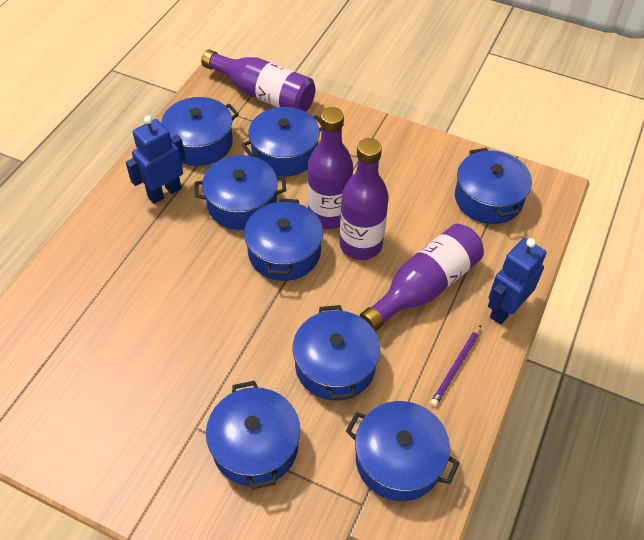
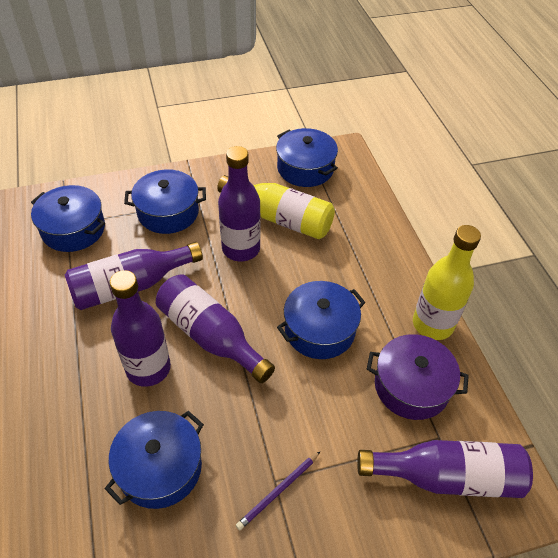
blue pot: [161,97,239,166] [194,155,286,230] [206,381,300,489] [241,107,322,176] [244,198,323,281] [293,305,380,401] [346,401,459,501] [455,148,532,224] = 8 -> [31,185,105,252] [105,411,204,509] [124,169,206,234] [276,128,338,187] [277,281,366,359] = 5
blue robot: [126,115,185,204] [488,238,546,325] = 2 -> none = 0
purple bottle: [201,49,315,112] [308,107,353,229] [339,138,389,260] [359,224,484,332] = 4 -> [65,242,203,310] [109,270,171,387] [156,274,275,383] [218,146,261,261] [357,440,533,498] = 5
purple pot: none = 0 -> [367,334,469,420] = 1
yellow bottle: none = 0 -> [217,175,335,239] [413,225,481,340] = 2

